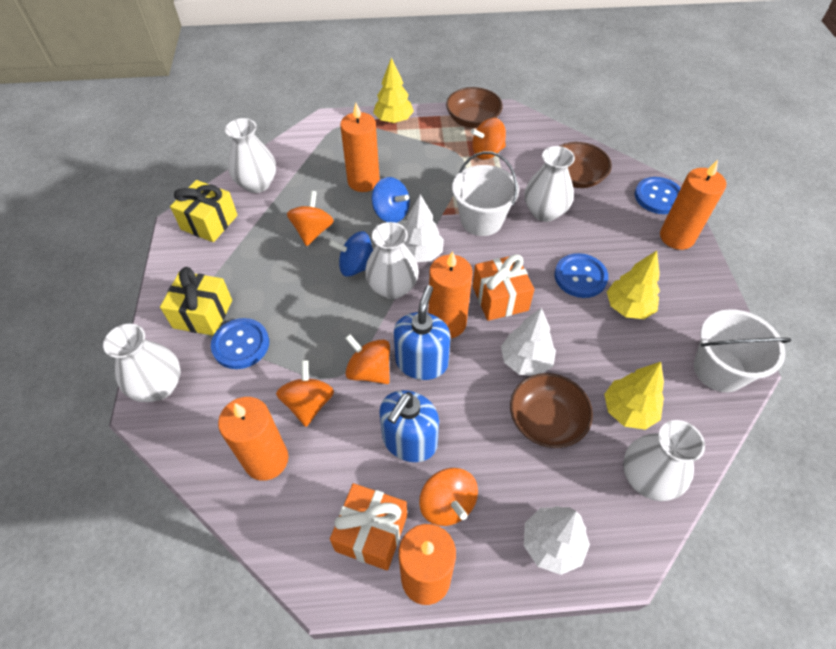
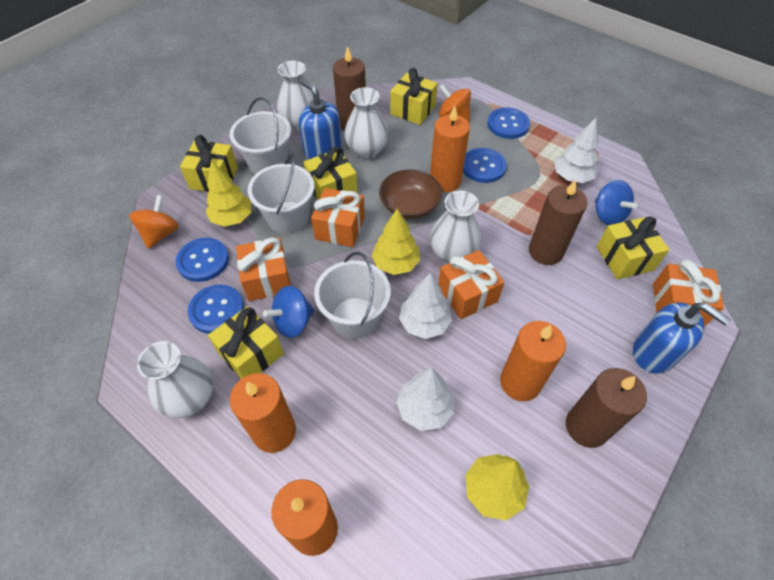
blue button: [211,318,269,369] [555,253,608,298] [635,177,681,214] = 3 -> [176,238,229,282] [188,285,244,334] [463,148,507,183] [487,108,530,139] = 4
brown bowl: [446,87,503,128] [510,373,593,448] [560,142,612,188] = 3 -> [379,169,442,219] = 1
brown candle: none = 0 -> [333,46,366,131] [529,179,587,265] [566,368,647,448] = 3
orange candle: [218,397,288,481] [340,103,380,192] [399,524,456,605] [429,251,473,338] [660,160,726,250] = 5 -> [230,373,296,453] [271,479,338,556] [430,106,470,192] [500,321,566,401] = 4
orange gift: [330,483,407,571] [472,254,535,321] = 2 -> [236,237,291,301] [311,188,365,247] [438,250,504,319] [653,259,724,327] = 4
orange spinning top: [276,360,334,427] [287,191,334,246] [345,334,390,384] [419,468,478,526] [471,118,506,160] = 5 -> [129,195,179,249] [439,84,471,122] = 2
white bucket: [452,151,519,236] [694,309,791,392] = 2 -> [230,97,291,174] [248,154,314,234] [314,252,391,339] = 3
white vase: [103,324,181,402] [225,118,276,193] [365,222,419,299] [524,146,575,222] [623,420,705,501] = 5 -> [137,341,213,418] [277,60,314,131] [345,87,388,159] [430,191,481,263] = 4
yellow gift: [160,267,232,336] [170,180,238,242] = 2 -> [180,135,238,192] [208,306,284,379] [304,146,358,200] [390,68,438,125] [597,216,669,279] = 5

